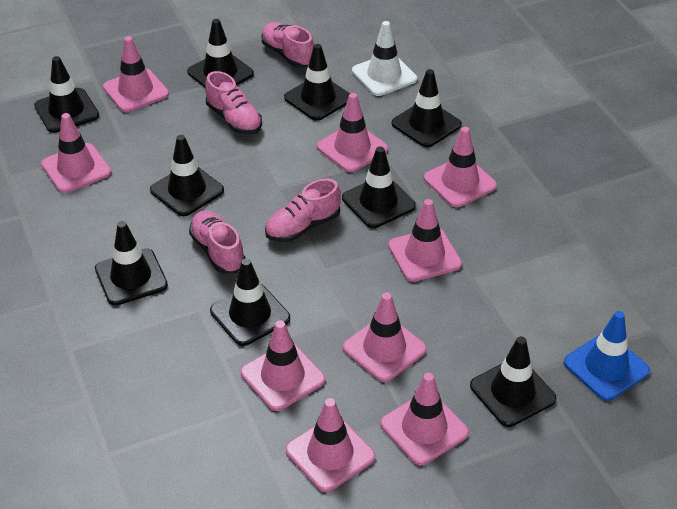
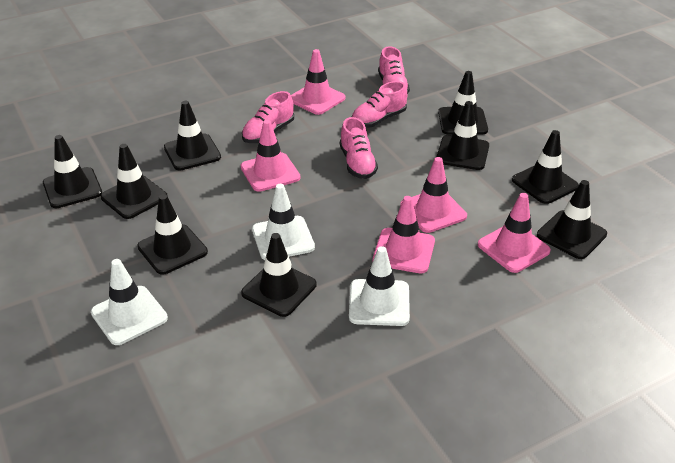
blue traffic cone: [564,311,650,401] = 1 -> none = 0
pink traffic cone: [41,113,111,193] [103,36,169,112] [241,321,325,411] [286,398,375,492] [317,93,388,172] [343,293,427,382] [380,373,469,465] [388,199,462,282] [424,127,497,207] = 9 -> [241,120,301,192] [291,49,345,115] [373,196,435,273] [400,157,467,233] [478,193,551,273] = 5
white traffic cone: [352,21,417,96] = 1 -> [91,259,168,345] [252,184,315,260] [349,246,410,326] = 3

